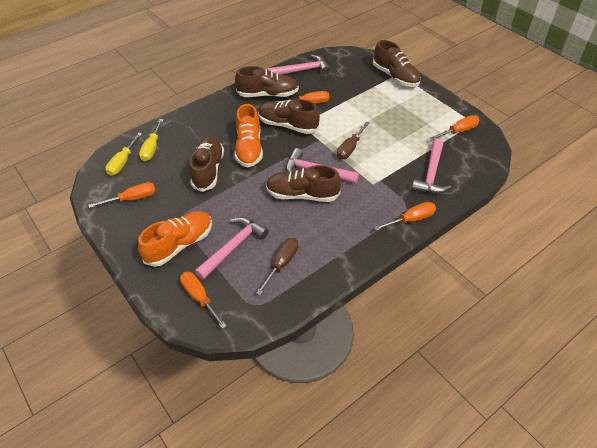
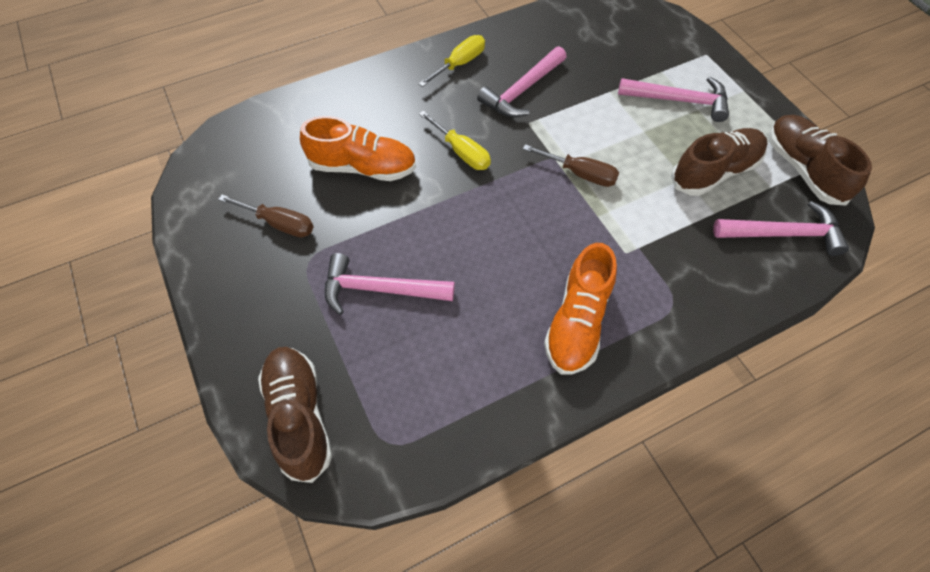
brown shoe: [189,136,224,192] [235,66,299,97] [258,99,320,134] [266,165,341,202] [373,40,421,87] = 5 -> [258,347,332,483] [671,128,767,196] [769,115,872,205] = 3
orange screwdriver: [88,182,156,208] [180,272,227,329] [274,91,330,104] [374,202,436,231] [430,115,479,140] = 5 -> none = 0

